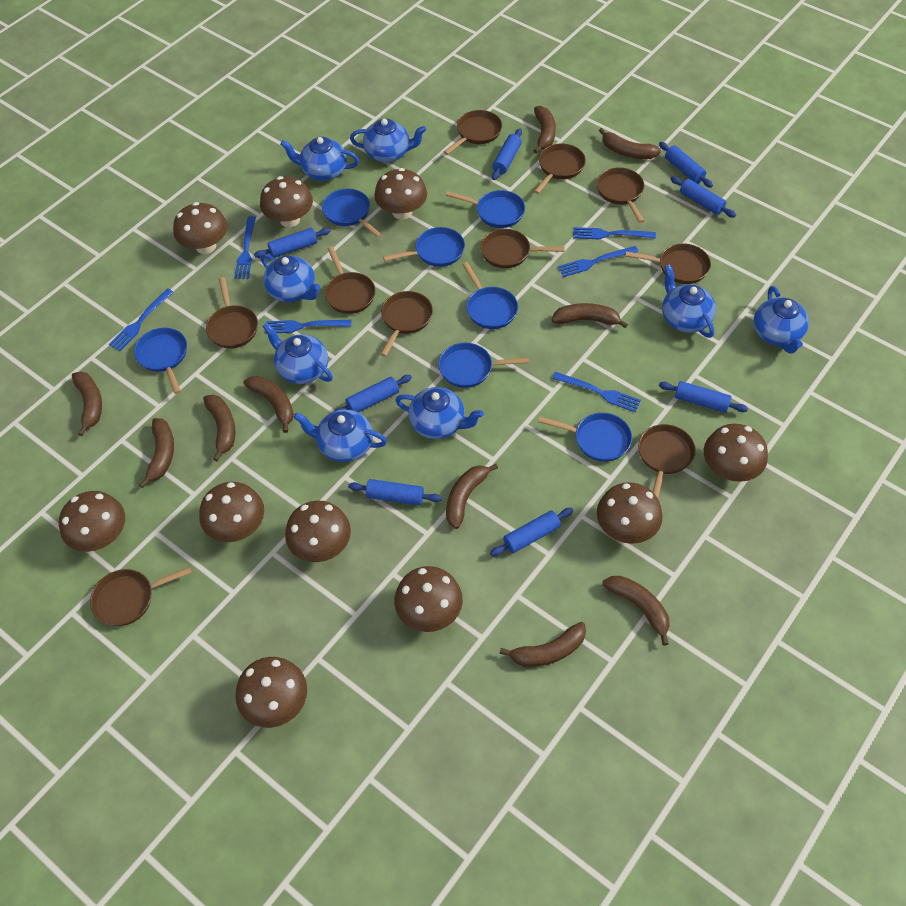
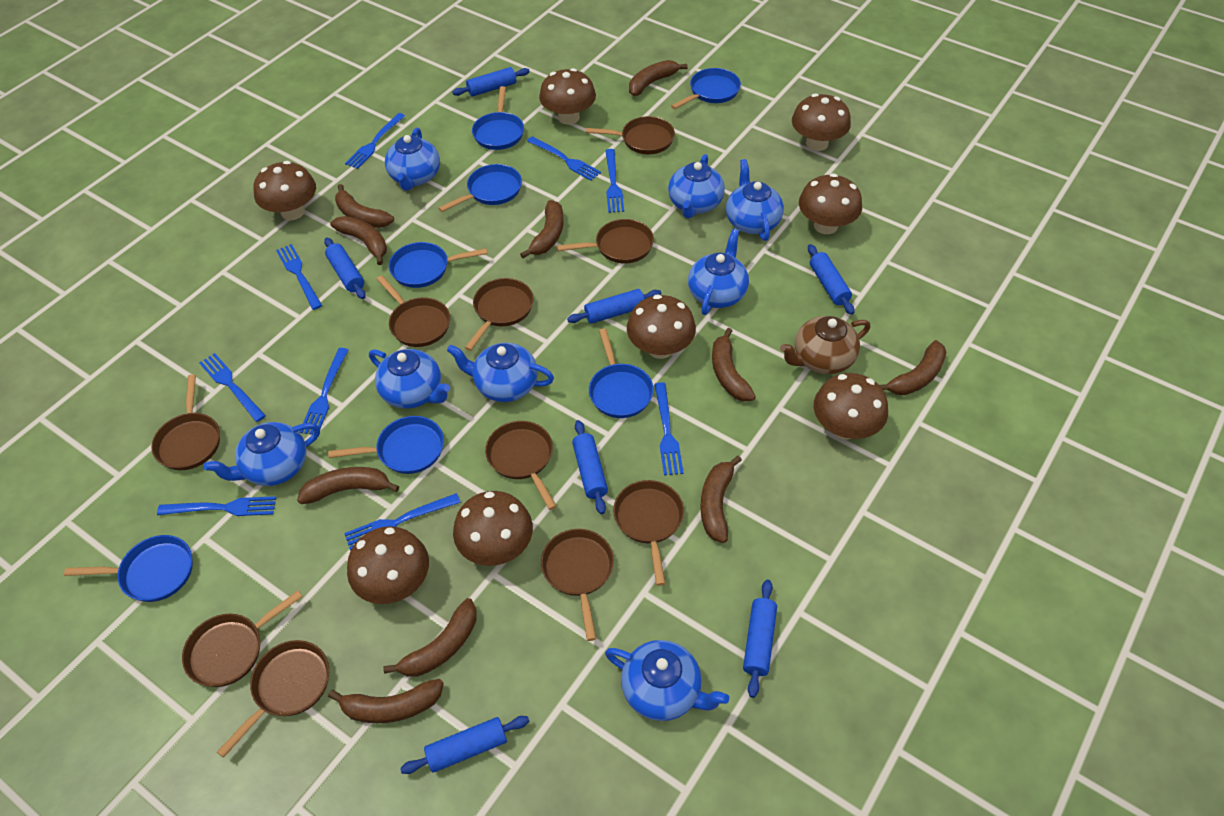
blue fork: [109,288,173,351] [234,216,256,279] [265,320,351,334] [552,372,641,412] [558,246,638,277] [573,227,656,239] = 6 -> [157,496,276,516] [199,353,266,422] [276,244,322,310] [299,348,348,435] [344,493,461,550] [345,113,405,169] [527,136,601,181] [605,149,624,213] [654,382,683,476] = 9
blue rolling pin: [254,228,331,258] [334,375,412,412] [348,479,442,505] [490,508,573,556] [492,129,522,180] [659,142,713,188] [659,381,748,413] [671,176,736,218] = 8 -> [324,238,366,299] [400,716,529,774] [452,67,530,97] [567,289,661,324] [572,420,608,514] [743,579,777,698] [808,244,854,315] = 7
brown mushroom: [59,491,125,552] [173,202,228,254] [199,482,264,542] [235,657,307,728] [260,176,313,227] [285,500,351,562] [374,168,427,220] [394,566,463,632] [597,482,663,544] [704,424,768,482] = 10 -> [254,161,316,220] [347,526,429,604] [453,491,533,566] [539,68,596,125] [627,294,696,359] [792,94,851,151] [799,173,862,234] [813,373,888,440] = 8
brown teapot: none = 0 -> [780,316,870,374] = 1

